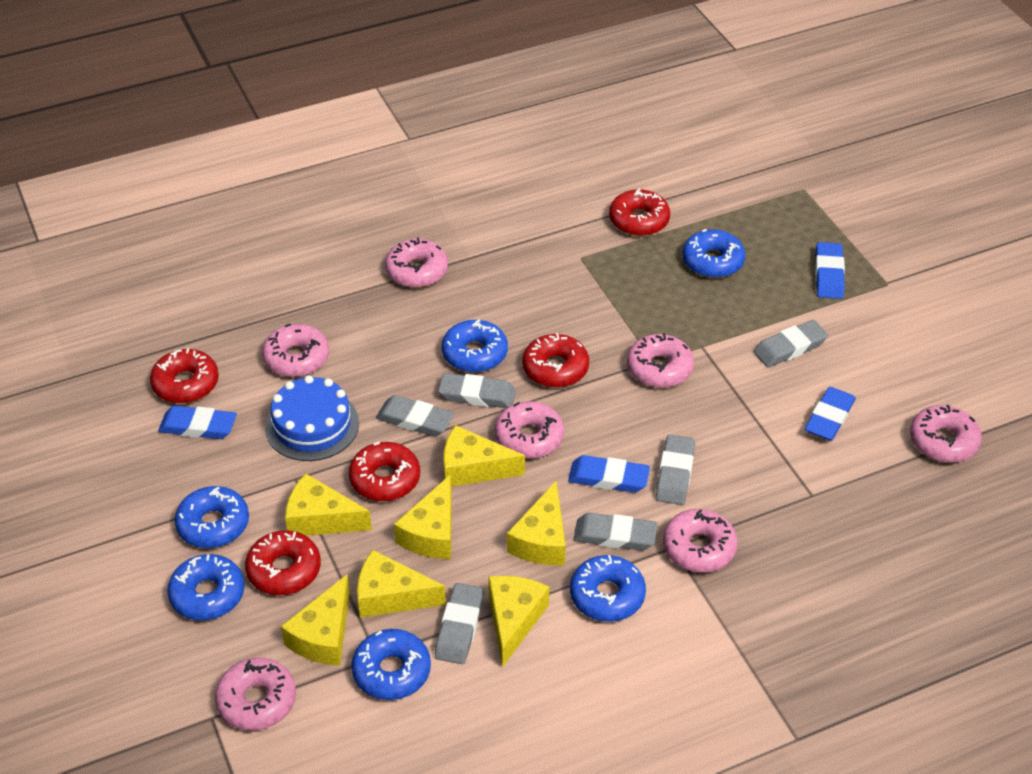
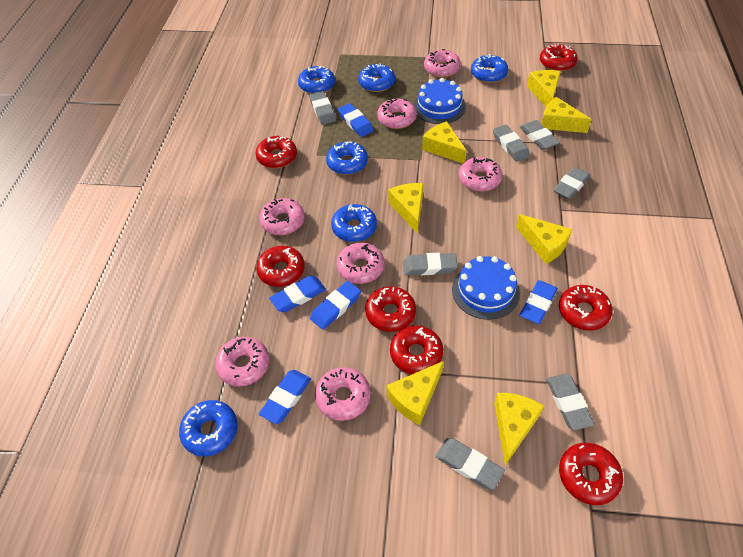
blue cake: [265,375,359,461] = 1 -> [414,78,466,124] [452,256,520,320] = 2
blue eraser: [158,406,237,439] [568,455,650,493] [805,387,856,441] [815,242,845,299] = 4 -> [259,370,311,424] [269,276,326,312] [310,281,361,330] [338,103,374,137] [520,280,558,324] = 5
grey eraser: [376,395,454,437] [435,583,484,664] [438,373,516,408] [574,513,658,551] [656,435,695,505] [754,320,828,367] = 6 -> [309,91,336,125] [403,253,458,275] [435,438,505,490] [493,125,530,162] [520,120,560,150] [546,374,595,430] [553,167,590,199] = 7
red donut: [150,348,219,403] [245,530,321,595] [349,442,420,501] [522,333,589,388] [609,189,670,236] = 5 -> [255,136,297,168] [256,246,305,287] [365,286,416,332] [390,325,443,374] [540,43,578,71] [559,285,613,331] [559,443,623,505] = 7

